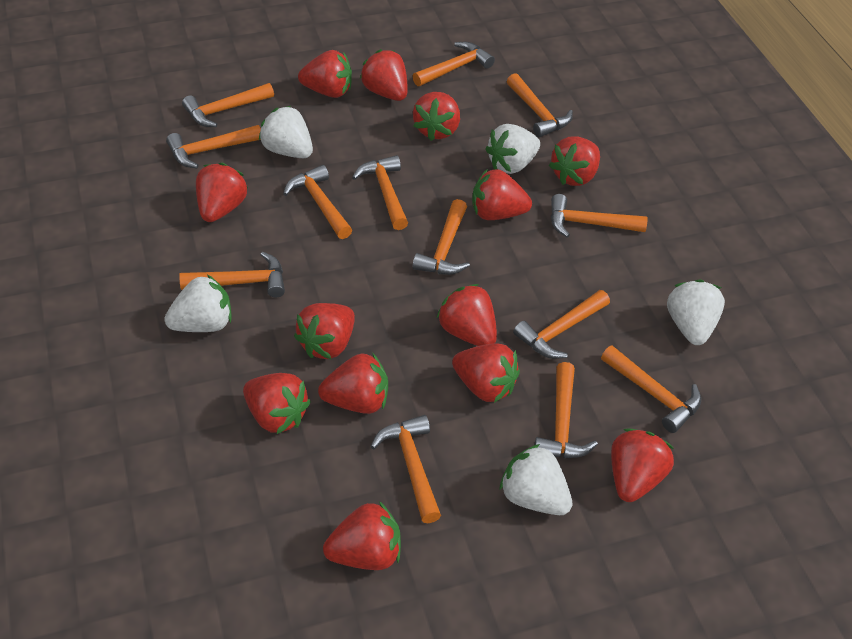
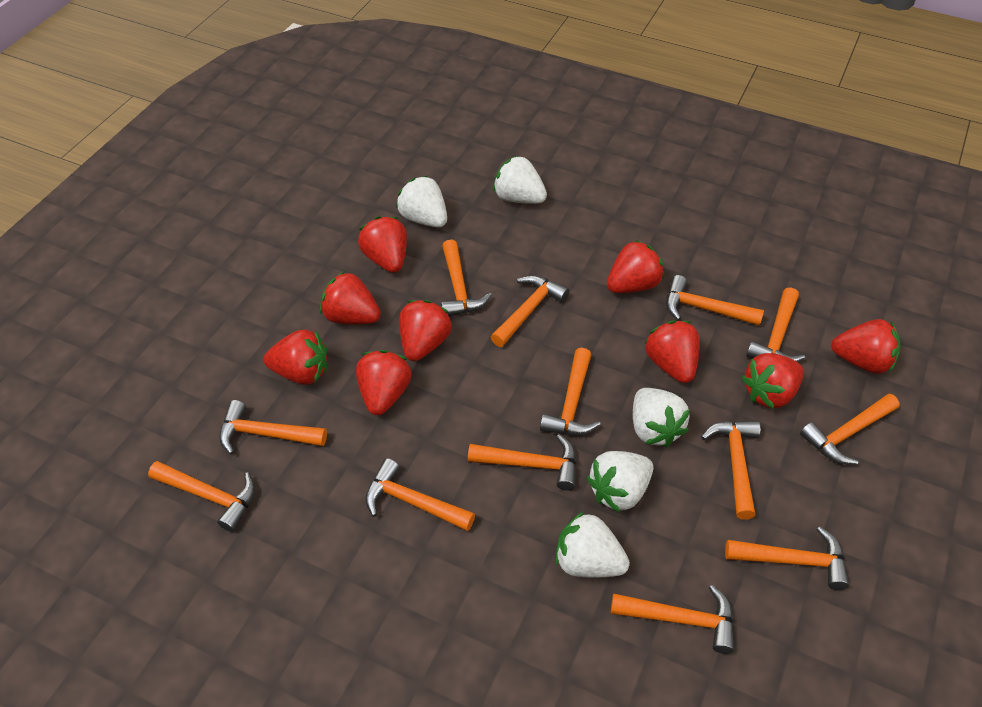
red strawberry: [196,163,248,222] [243,373,311,434] [294,303,355,359] [298,50,352,98] [318,354,388,414] [323,501,401,570] [360,49,408,101] [413,92,460,141] [437,284,497,346] [452,343,520,403] [472,169,532,220] [549,137,600,186] [611,428,674,502] = 13 -> [264,330,327,385] [320,271,381,324] [356,350,412,415] [358,216,407,273] [400,300,452,361] [607,240,664,293] [644,320,700,383] [741,353,804,409] [831,319,901,374] = 9

